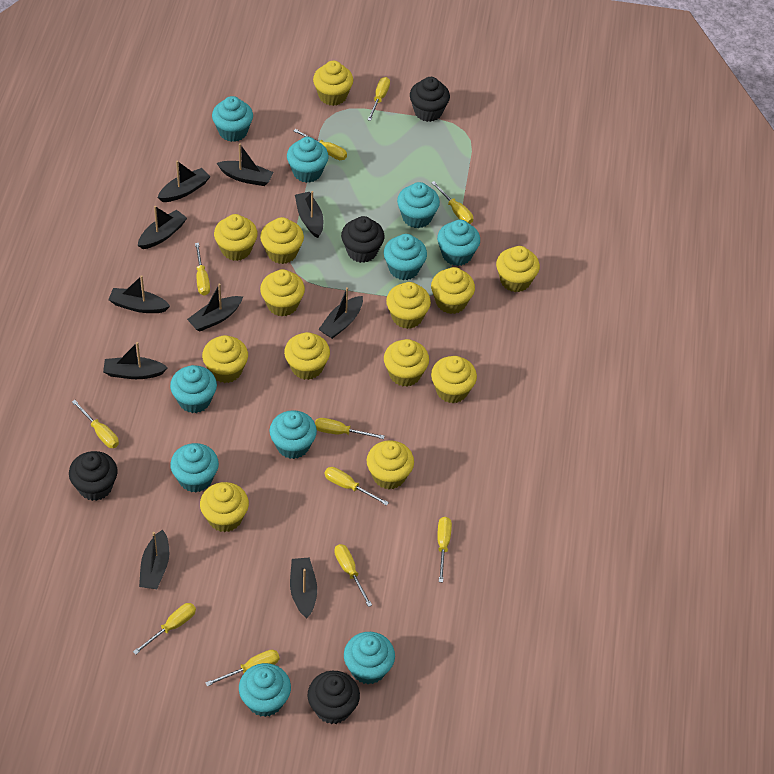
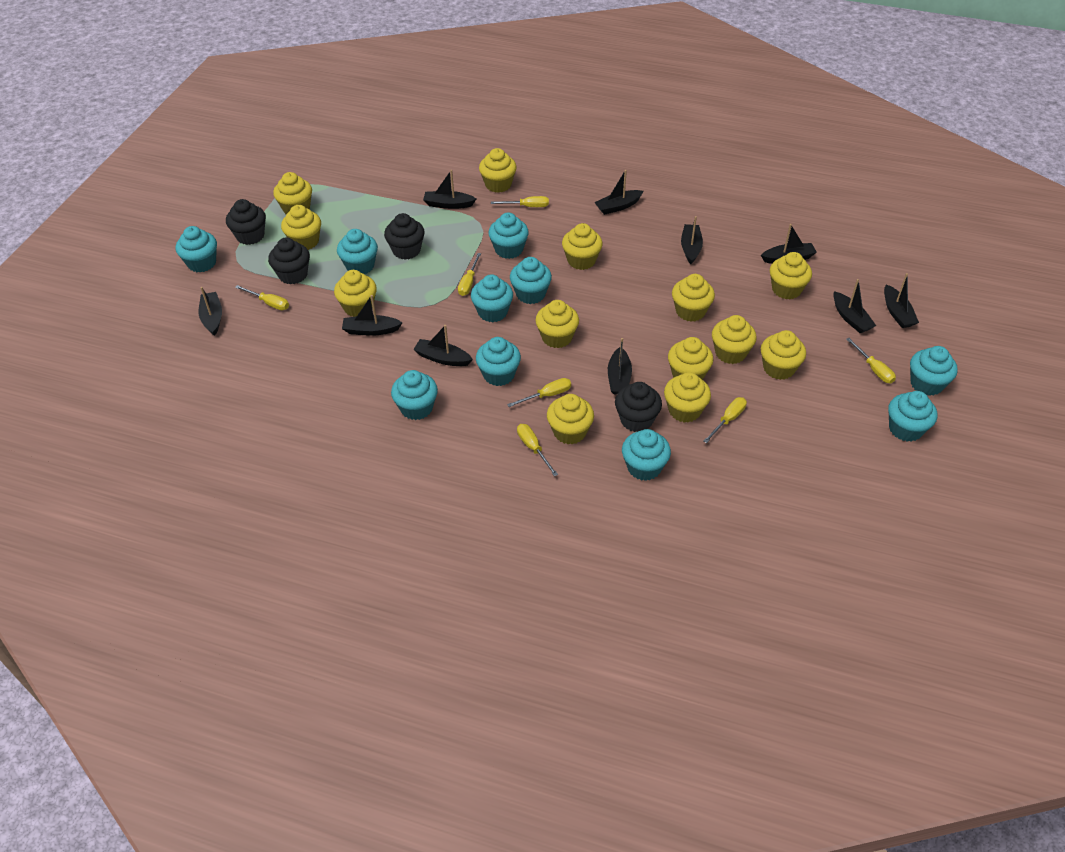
yellow screwdriver: [72,400,119,448] [133,603,196,655] [195,243,210,296] [205,650,280,686] [294,129,347,160] [315,418,385,439] [325,467,389,506] [334,544,372,607] [367,77,390,121] [431,181,473,224] [437,517,452,582] = 11 -> [235,285,289,310] [458,253,481,296] [491,196,549,207] [507,378,571,407] [517,424,558,476] [703,397,747,443] [846,338,896,383] = 7

